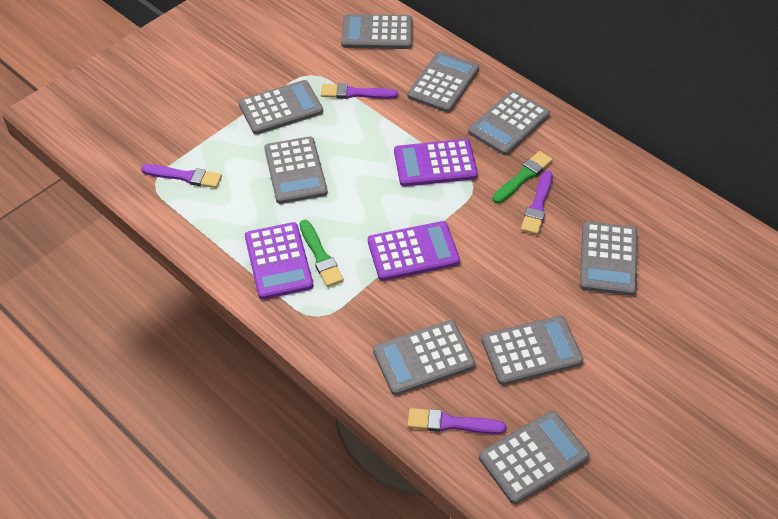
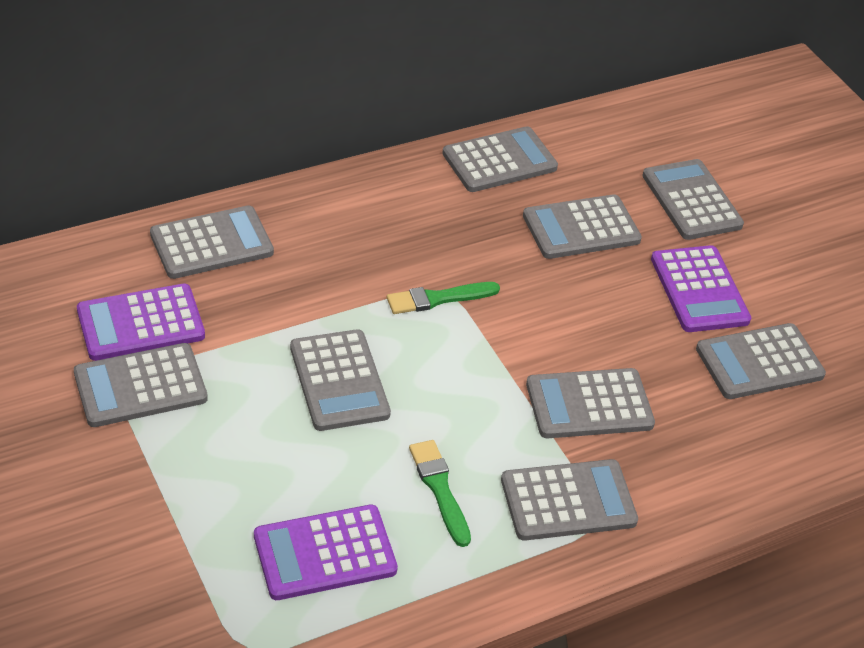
purple brush: [141,164,222,188] [321,83,398,99] [407,408,506,434] [521,170,553,235] = 4 -> none = 0

